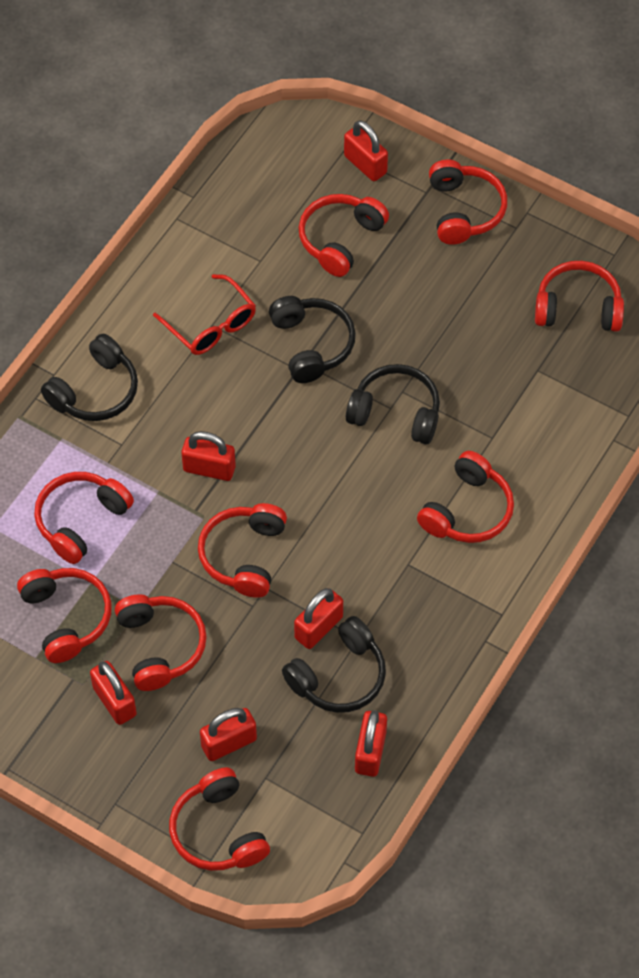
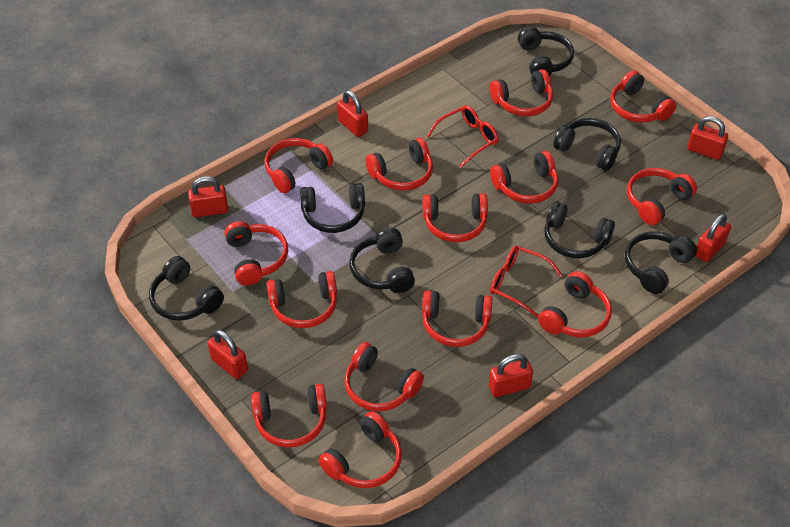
black headphones: [41,333,138,421] [269,296,356,383] [282,616,386,713] [346,364,440,445] = 4 -> [149,256,224,321] [300,183,365,233] [349,228,415,293] [518,27,574,76] [544,201,615,259] [553,118,621,171] [625,231,697,294] = 7
red glasses: [153,274,256,355] = 1 -> [427,105,499,168] [490,246,562,318] = 2
red headphones: [17,568,112,663] [34,472,134,564] [115,594,207,691] [169,767,270,871] [198,503,287,598] [298,194,389,277] [417,451,514,543] [429,160,507,244] [535,261,624,332] = 9 -> [224,221,288,286] [251,384,327,447] [265,138,333,193] [267,271,337,328] [319,411,402,488] [344,342,424,411] [365,138,433,191] [422,290,492,347] [423,193,488,242] [490,69,553,116] [490,151,558,203] [538,271,612,337] [610,70,676,122] [627,168,697,225] = 14

